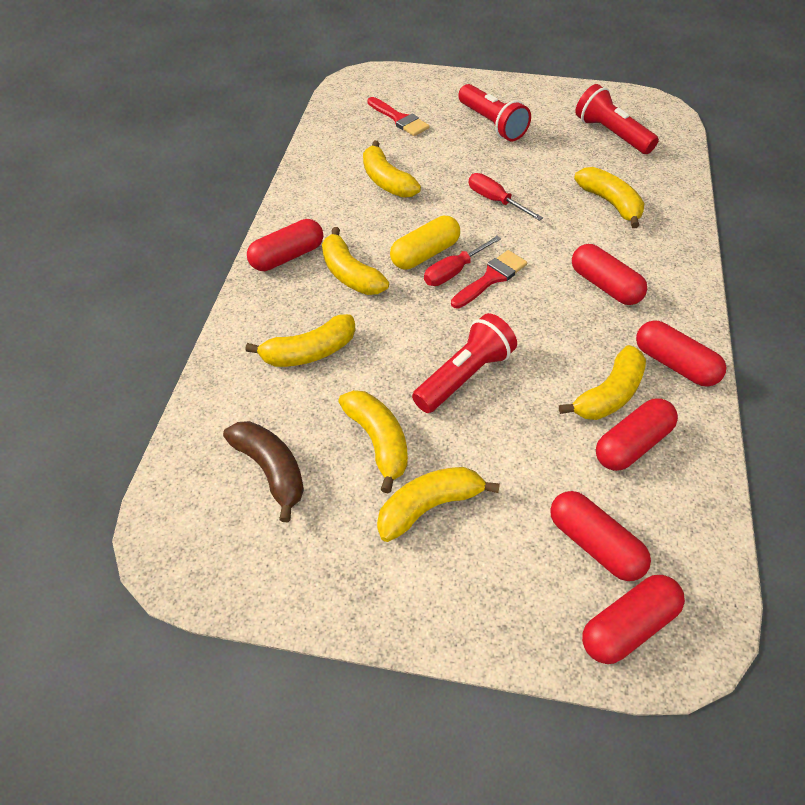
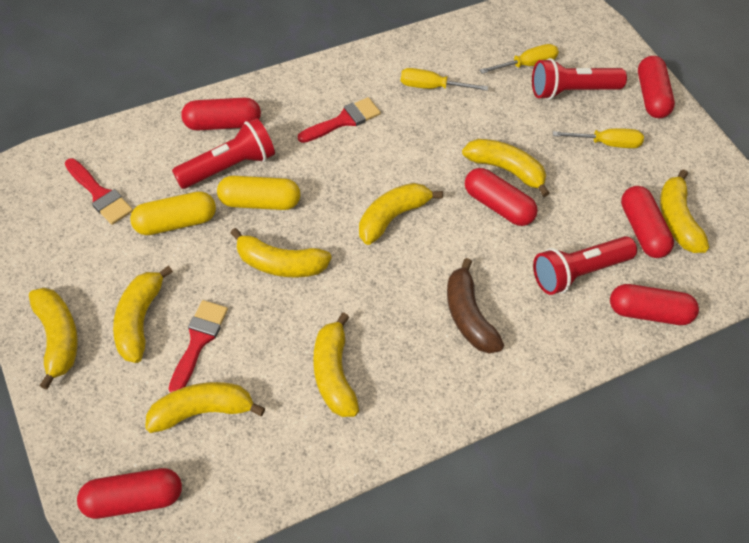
red brush: [368,97,430,136] [451,250,527,309] = 2 -> [65,158,133,225] [169,300,228,393] [298,97,381,143] = 3
red screwdriver: [424,236,501,286] [469,173,543,221] = 2 -> none = 0
yellow banana: [245,314,356,367] [322,227,389,295] [338,390,408,494] [363,141,421,198] [377,467,500,542] [559,345,646,420] [574,167,644,228] = 7 -> [29,288,78,390] [113,266,173,363] [145,382,265,433] [230,228,332,277] [313,312,359,417] [359,183,443,245] [462,139,550,197] [660,169,709,253] = 8
yellow capsule: [390,216,460,270] = 1 -> [130,191,216,235] [217,176,300,210] = 2
yellow screwdriver: none = 0 -> [401,68,488,91] [480,44,559,74] [553,128,644,148] = 3

